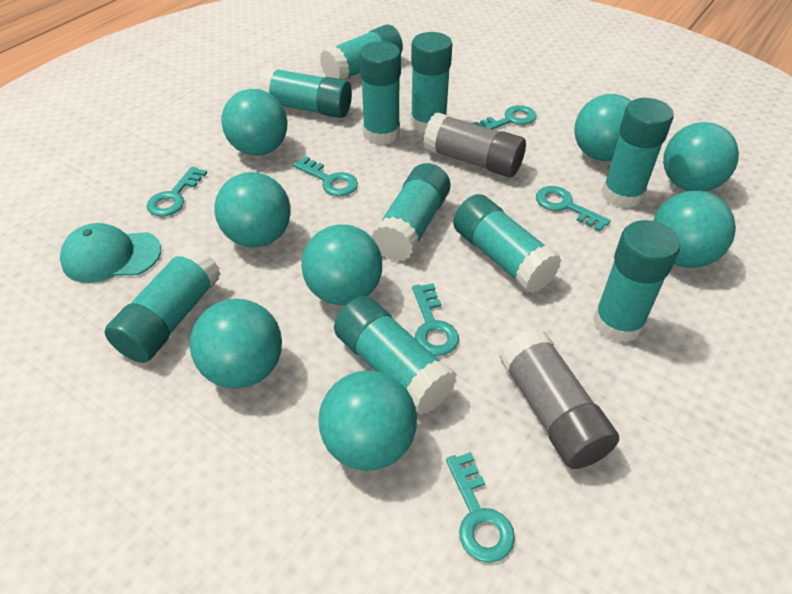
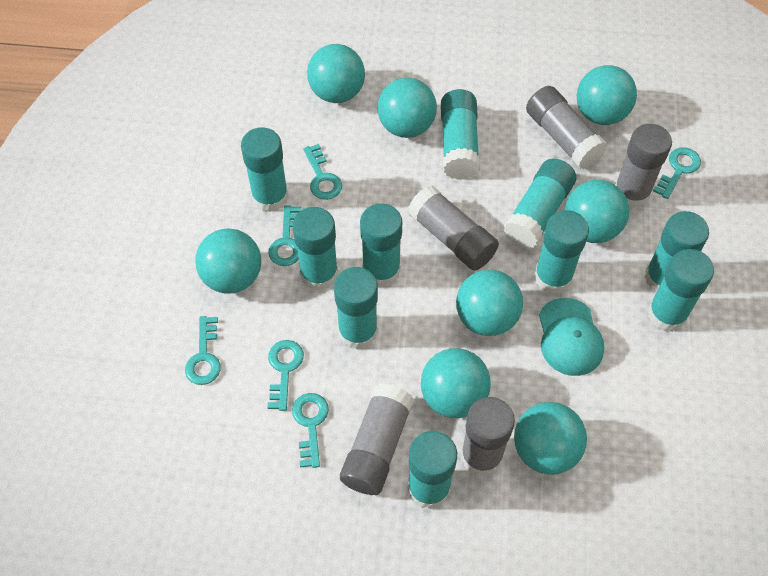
grey glue stick: [423,113,526,177] [499,329,619,469] = 2 -> [340,383,414,495] [408,185,499,271] [461,397,515,476] [526,86,608,169] [615,124,672,208] = 5

